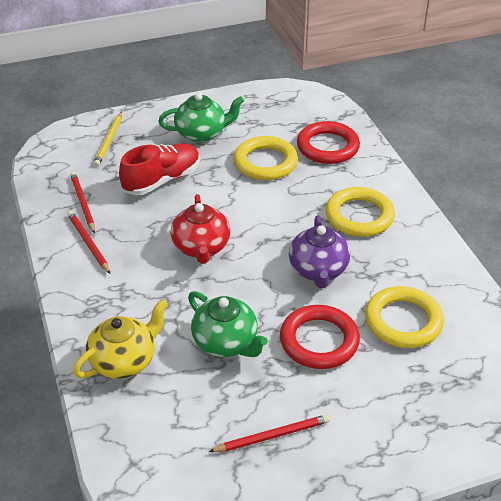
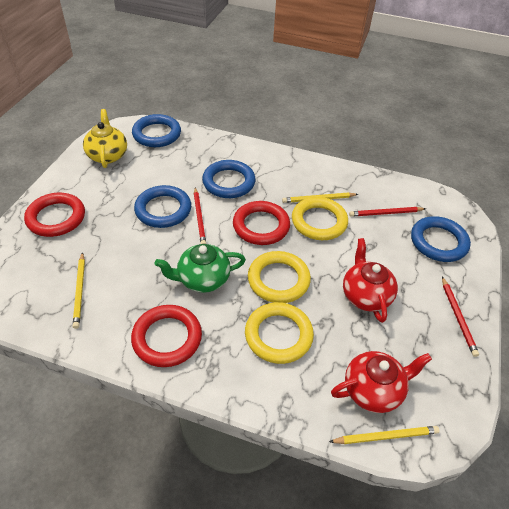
blue ring: none = 0 -> [132,114,181,147] [134,185,191,228] [202,160,256,198] [411,216,471,262] = 4
green teapot: [158,93,244,142] [188,291,268,357] = 2 -> [155,244,246,293] = 1
purple teapot: [289,215,350,288] = 1 -> none = 0
red ring: [280,305,360,369] [297,121,360,164] = 2 -> [24,193,85,237] [131,305,202,367] [233,201,290,245] = 3
red shoe: [119,143,200,195] = 1 -> none = 0
red teapot: [171,194,230,264] = 1 -> [331,351,432,413] [343,238,398,323] = 2
yellow pencil: [94,112,122,167] = 1 -> [73,252,85,329] [282,193,358,203] [329,426,440,444] = 3

